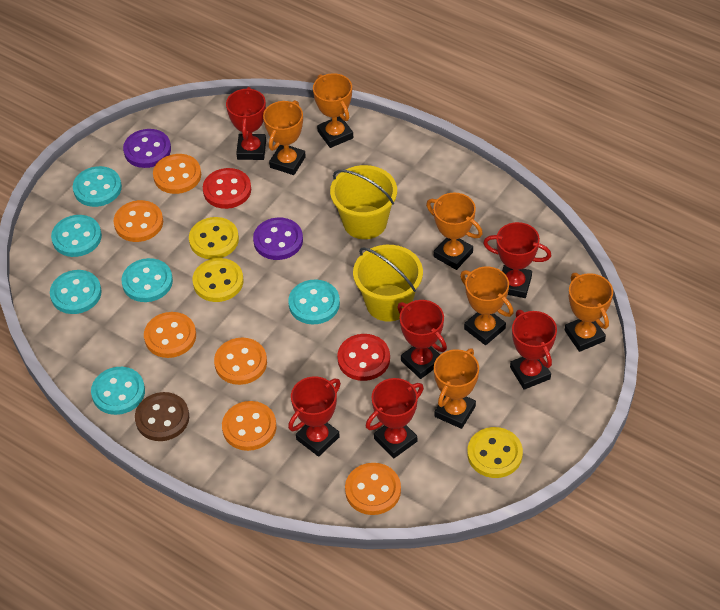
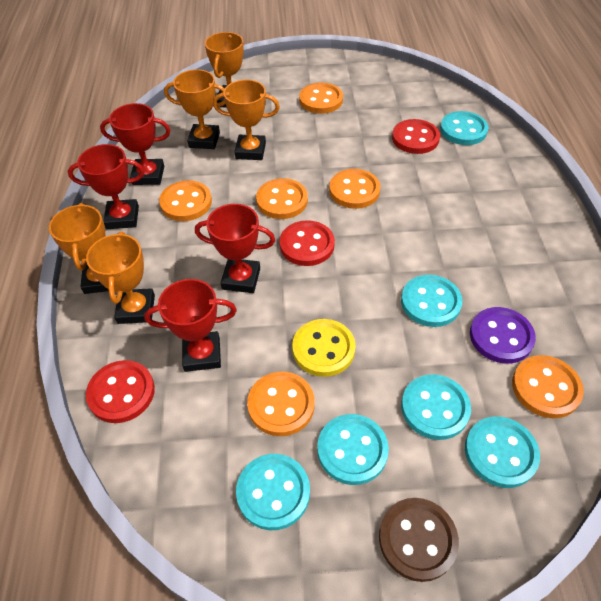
orange trophy: [263,100,306,175] [313,73,353,148] [426,193,483,270] [434,348,479,429] [460,267,514,345] [565,273,613,352] = 6 -> [49,203,109,294] [86,231,155,324] [164,69,225,149] [205,32,244,108] [213,80,280,160] = 5
purple button: [123,129,171,168] [253,218,303,260] = 2 -> [470,307,536,364] = 1
red button: [203,168,251,209] [337,334,390,381] = 2 -> [86,360,155,423] [280,220,335,266] [392,119,440,154] = 3
red trophy: [226,87,266,160] [288,376,341,457] [366,378,424,458] [397,300,447,379] [483,222,551,298] [510,310,557,390] = 6 -> [68,144,144,229] [100,103,170,185] [144,279,237,372] [195,204,275,293] = 4
yellow bucket: [330,165,397,239] [353,245,423,321] = 2 -> none = 0
yellow button: [189,217,239,259] [192,258,244,302] [467,427,523,478] = 3 -> [292,319,356,377] = 1

